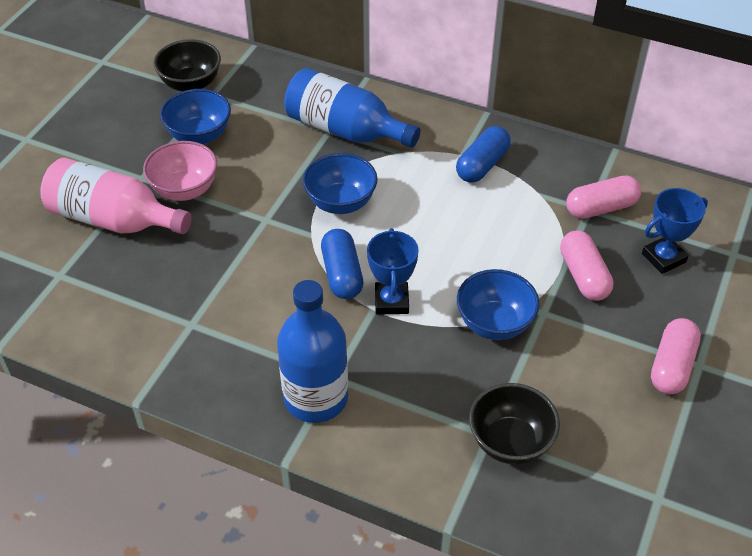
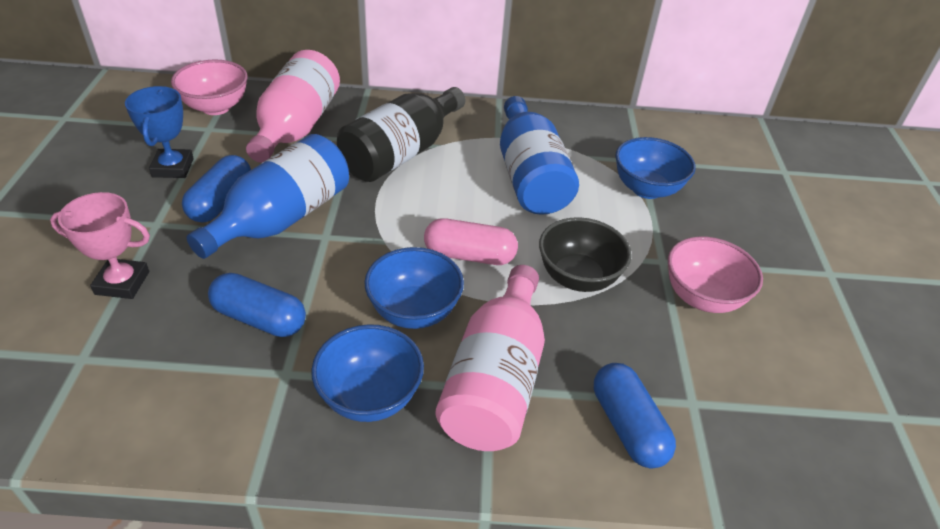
black bottle: none = 0 -> [337,87,466,182] = 1
black bowl: [154,39,221,91] [469,383,560,464] = 2 -> [539,217,632,292] = 1
blue capsule: [321,229,363,299] [456,126,511,183] = 2 -> [182,155,251,223] [208,273,306,337] [594,363,676,468] = 3
blue trophy: [367,228,419,315] [642,188,708,274] = 2 -> [125,86,194,178] = 1
pink bottle: [40,157,192,234] = 1 -> [246,50,340,163] [435,265,545,451] = 2
pink bowl: [143,141,217,201] = 1 -> [171,60,248,115] [668,236,763,313] = 2
pink capsule: [560,231,614,301] [566,175,641,219] [651,318,701,394] = 3 -> [424,218,518,265] = 1
pink trophy: none = 0 -> [50,192,150,299] = 1

